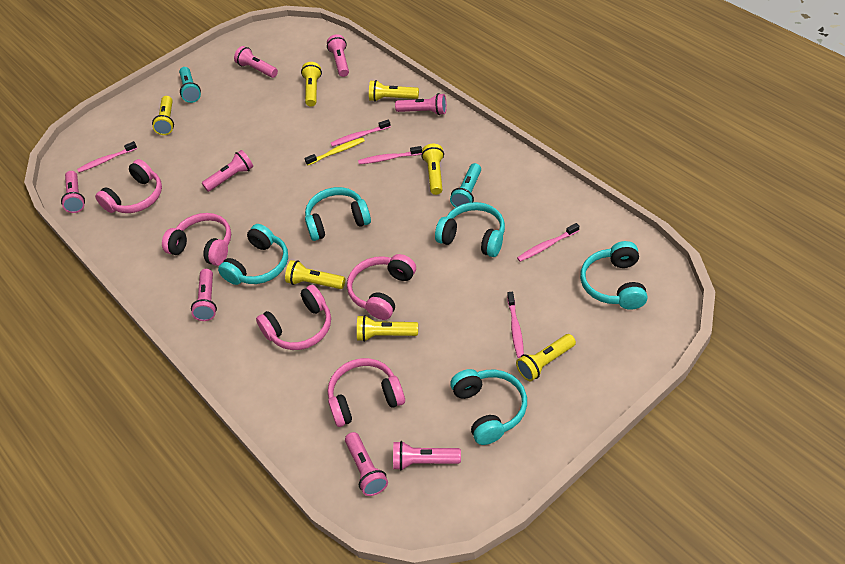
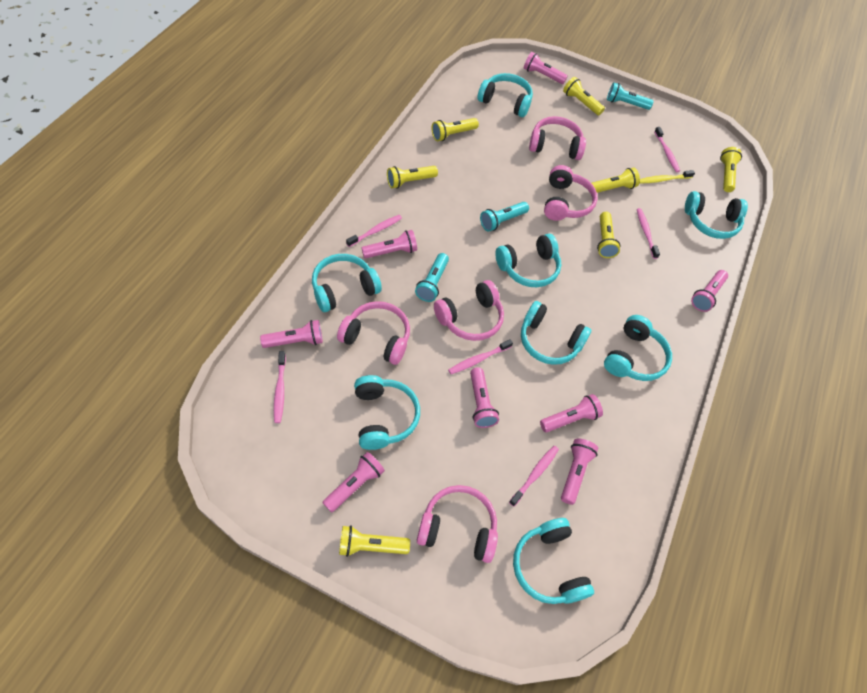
pink toothbrush: [77,141,137,173] [331,119,391,146] [358,146,422,164] [507,292,524,358] [517,223,579,262] = 5 -> [274,351,286,423] [346,215,402,247] [448,339,513,374] [509,446,559,506] [637,208,660,259] [654,127,680,172] = 6
turquoise flashlight: [179,67,201,103] [450,163,481,208] = 2 -> [415,253,449,302] [480,202,529,232] [607,83,654,110] = 3
turquoise headphones: [218,224,288,285] [305,187,371,241] [435,202,505,257] [450,369,527,445] [580,241,648,310] = 5 -> [312,254,382,312] [354,375,420,450] [478,73,533,117] [495,234,561,287] [513,518,594,604] [521,301,591,365] [604,315,672,381] [685,191,748,239] = 8

